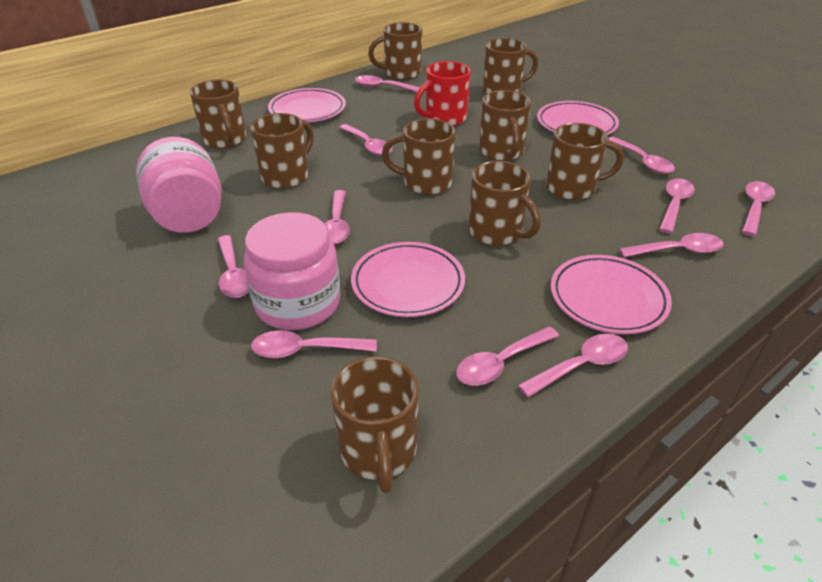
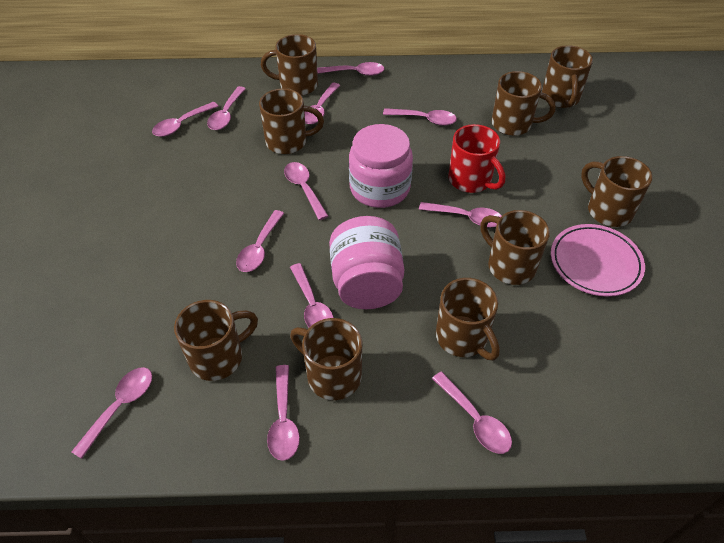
pink plate: [268,88,346,123] [351,242,465,317] [537,101,619,135] [551,255,672,334] = 4 -> [551,224,645,297] = 1
pink spoon: [217,235,249,298] [251,330,377,358] [324,190,350,244] [339,124,393,156] [355,75,420,92] [456,326,559,386] [518,334,628,398] [608,137,675,174] [619,233,724,258] [659,179,695,234] [742,181,775,236] = 11 -> [71,367,152,459] [152,102,219,137] [207,86,246,130] [236,210,284,272] [267,365,300,461] [284,162,328,220] [290,263,334,328] [304,83,340,125] [317,62,385,76] [383,108,457,126] [419,202,501,227] [432,372,512,454] = 12

